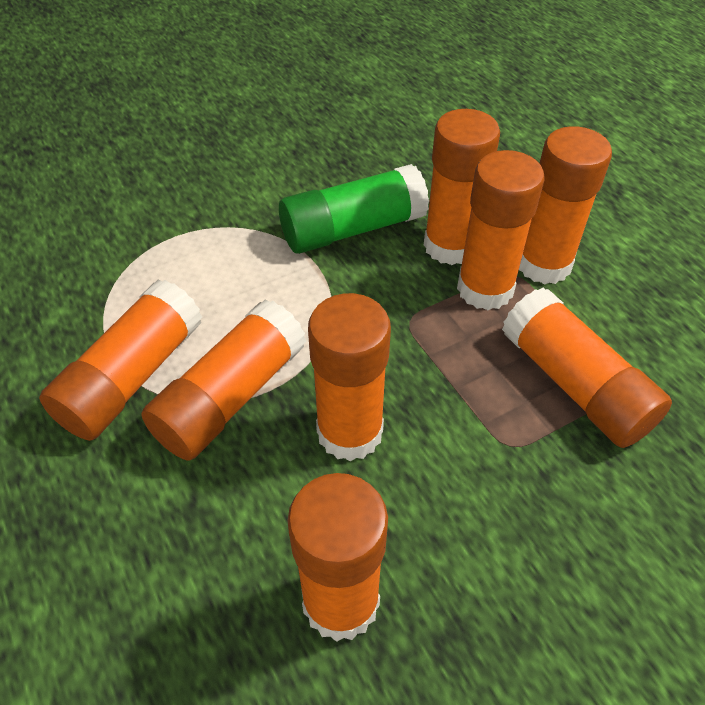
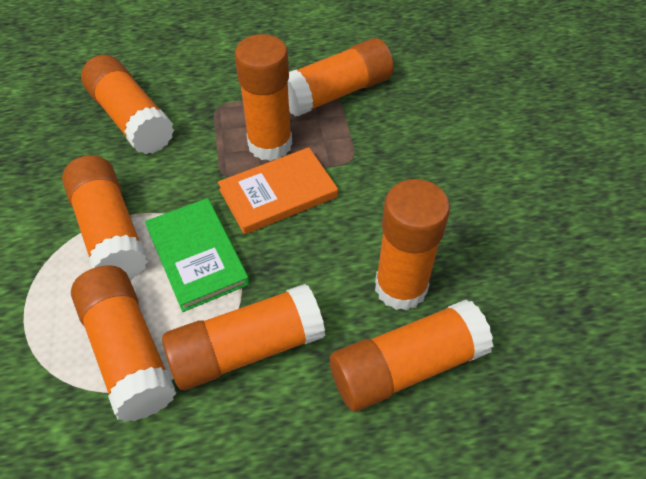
green book: none = 0 -> [145,198,249,312] = 1
green glue stick: [279,164,429,254] = 1 -> none = 0
orange book: none = 0 -> [218,147,338,235] = 1

